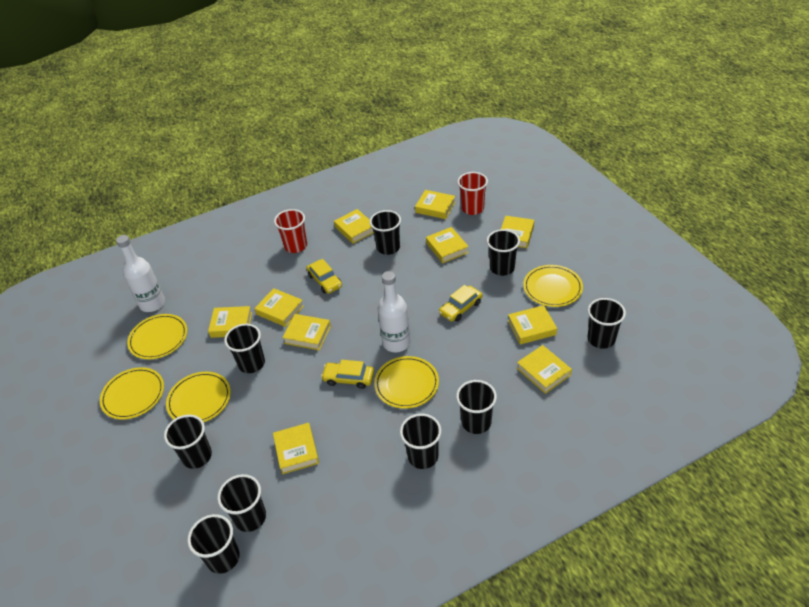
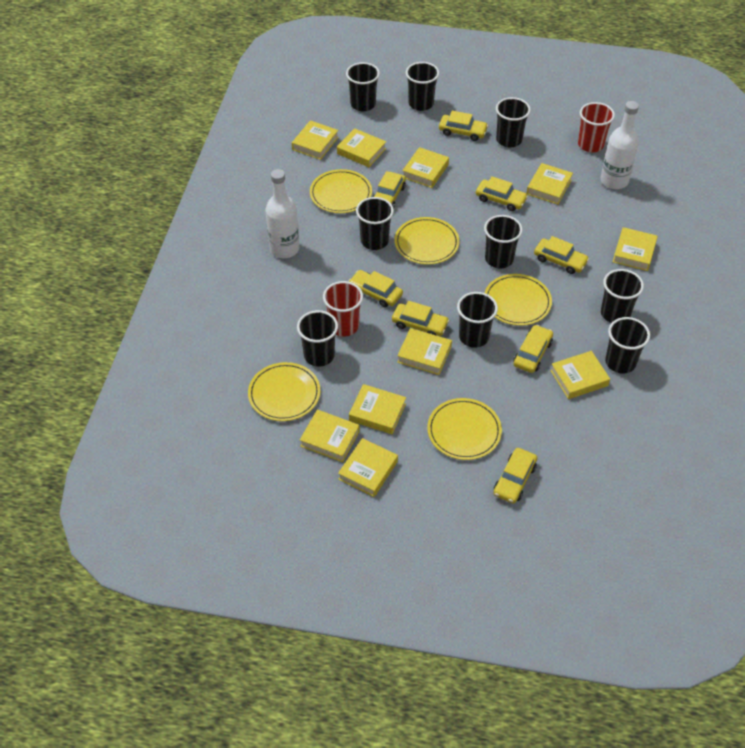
yellow car: [307,259,342,294] [321,360,374,389] [439,285,482,322] = 3 -> [349,270,403,307] [373,171,406,209] [392,301,449,336] [439,111,488,141] [476,176,528,211] [494,448,537,503] [514,325,553,373] [534,236,589,274] = 8

